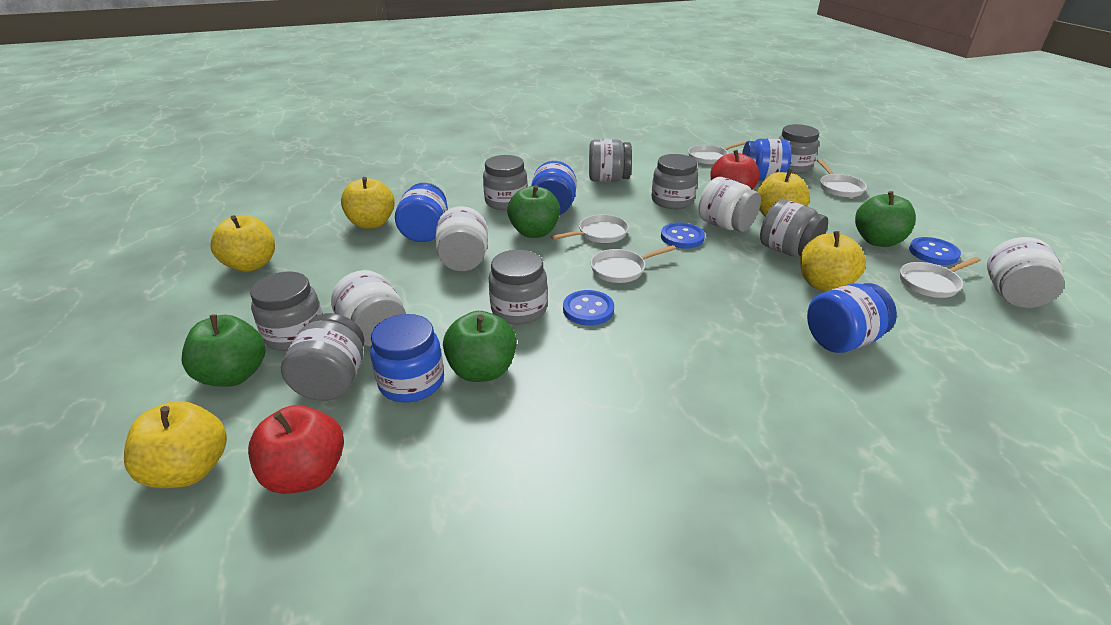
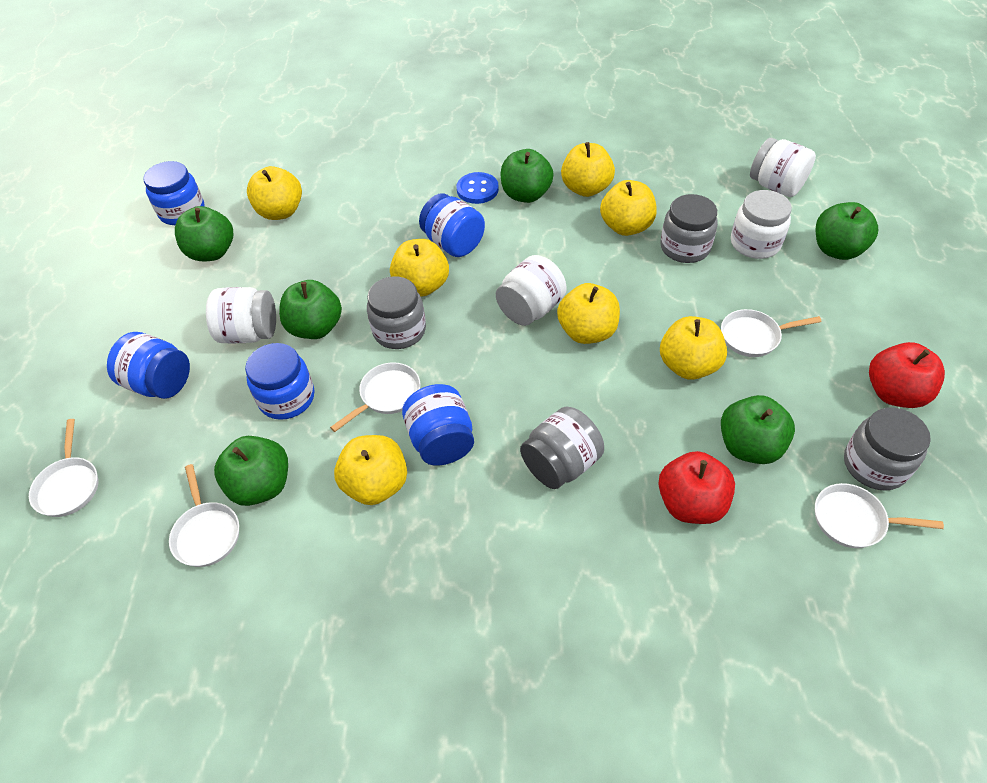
blue button: [563,290,614,326] [661,222,705,248] [909,237,961,265] = 3 -> [456,172,499,204] = 1
green apple: [181,314,265,387] [443,311,517,382] [507,185,560,238] [855,191,916,247] = 4 -> [175,206,233,261] [214,436,288,506] [279,280,342,339] [501,149,554,203] [721,395,795,464] [816,202,878,260] = 6
grey jar: [250,272,323,351] [281,313,364,401] [483,155,528,210] [489,250,548,325] [589,139,632,182] [651,154,698,209] [760,199,828,257] [778,124,819,174] = 8 -> [367,276,426,349] [520,407,604,489] [661,194,718,263] [844,407,931,491] = 4
yellow apple: [124,401,227,488] [210,215,275,272] [341,177,395,229] [757,169,810,216] [800,231,866,292] = 5 -> [247,166,302,220] [334,435,407,505] [390,239,449,297] [557,283,620,344] [561,142,615,197] [600,180,657,236] [660,316,727,380] = 7

